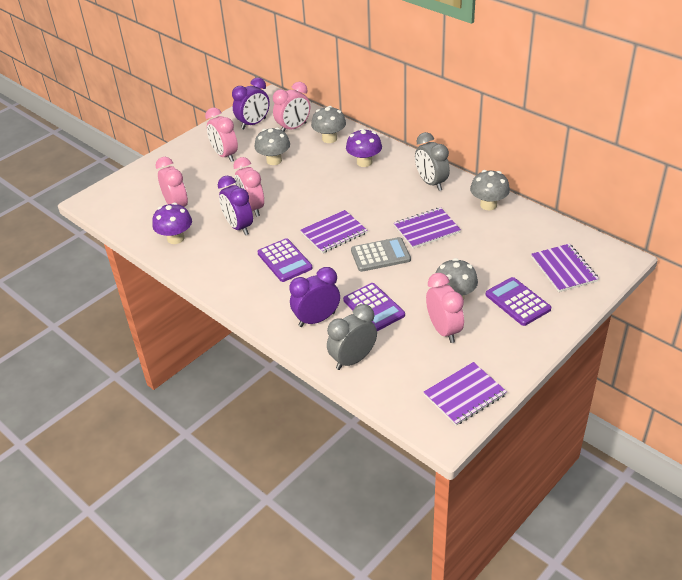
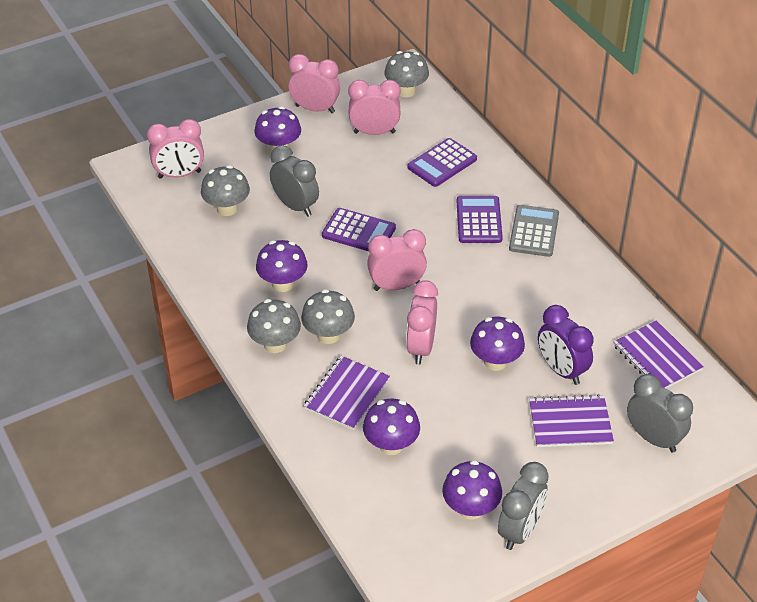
grey clock: [327,304,377,370] [415,132,450,191] = 2 -> [270,145,319,216] [498,462,549,550] [627,374,693,453] = 3
purple clock: [218,176,253,235] [232,77,270,129] [290,267,340,327] = 3 -> [538,305,594,385] = 1
purple mushroom: [152,203,192,244] [346,128,382,167] = 2 -> [255,106,301,153] [256,240,308,292] [363,398,420,455] [442,460,502,520] [470,317,525,371] = 5
purple notebook: [301,210,368,254] [394,207,461,248] [424,362,507,426] [531,244,599,292] = 4 -> [304,356,390,430] [529,395,614,447] [613,320,704,388] = 3

